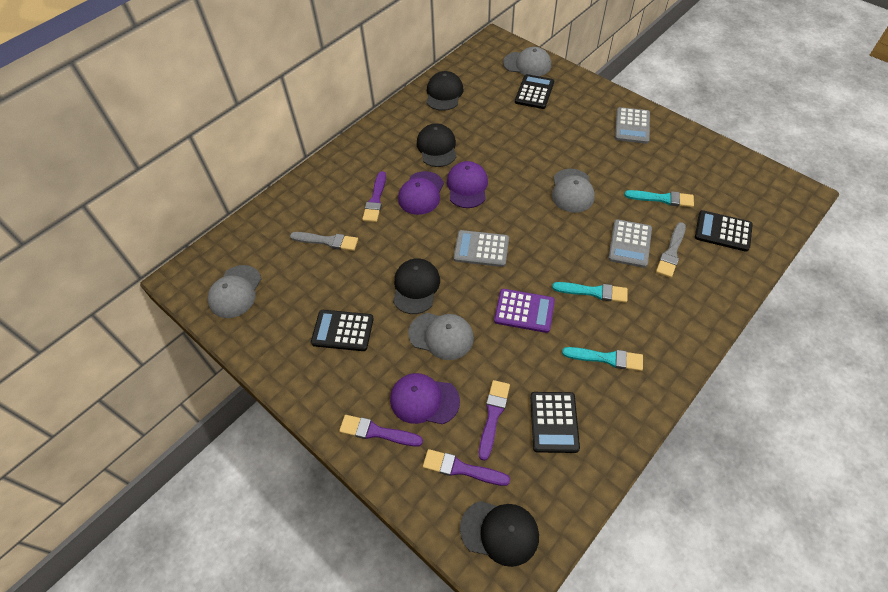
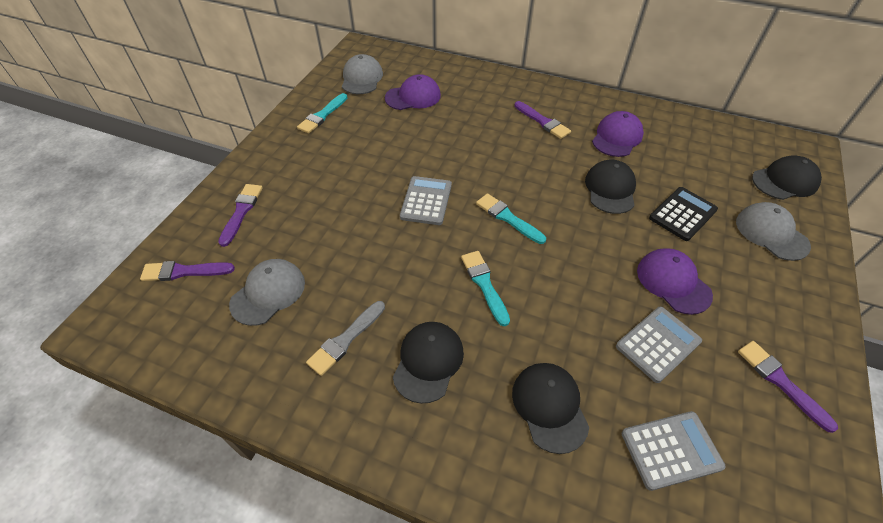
black calculator: [311,310,374,351] [515,74,554,109] [530,392,580,453] [695,210,753,252] = 4 -> [649,187,718,241] = 1
grey brush: [290,232,358,251] [656,222,686,278] = 2 -> [306,301,385,376] = 1
grey cap: [207,265,261,318] [408,313,474,360] [503,47,551,76] [552,169,595,213] = 4 -> [229,259,305,326] [342,54,383,94] [736,202,811,261] = 3
purple calculator: [494,289,555,333] = 1 -> none = 0

